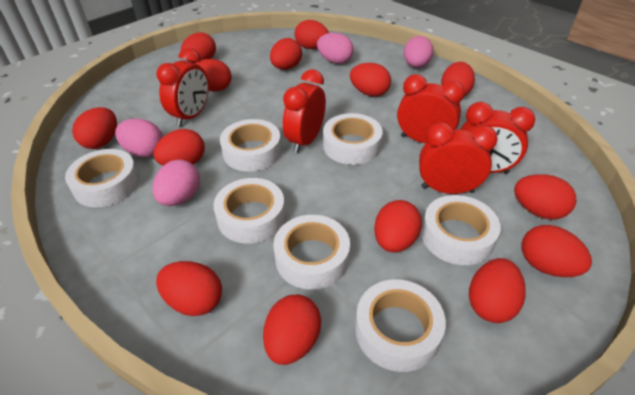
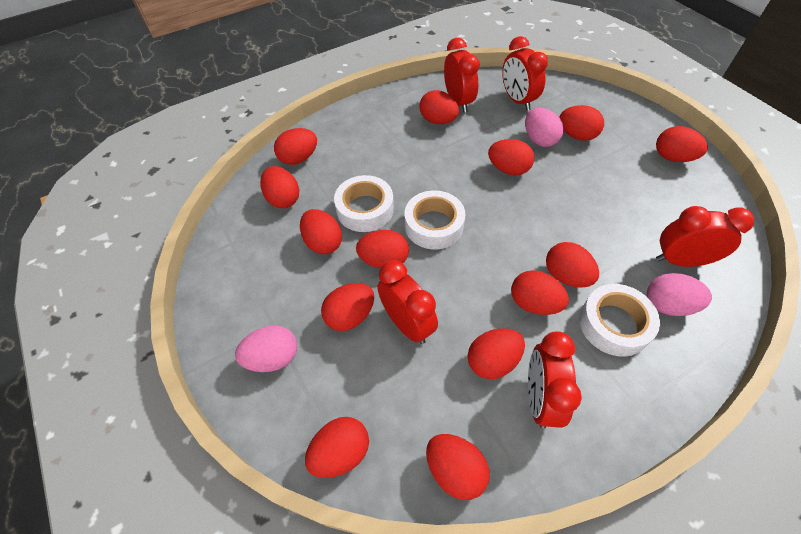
pink egg: [115,118,163,157] [153,160,200,206] [317,33,354,64] [404,36,434,68] = 4 -> [235,326,297,372] [525,108,564,147] [647,273,712,316] = 3
white tape: [65,149,139,207] [214,178,285,244] [220,119,282,172] [273,215,350,290] [323,113,383,165] [355,280,446,372] [421,195,501,265] = 7 -> [334,175,394,232] [405,190,465,249] [579,284,660,357] = 3

